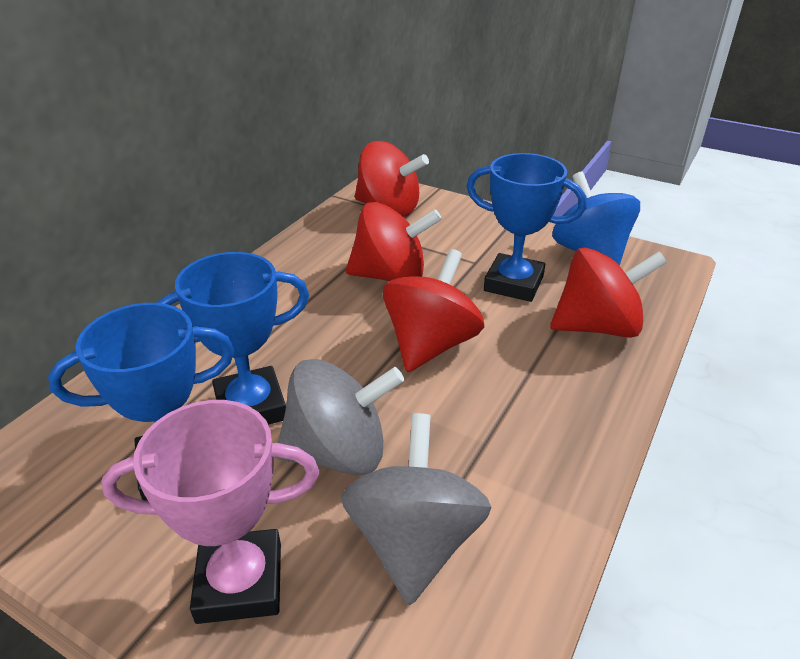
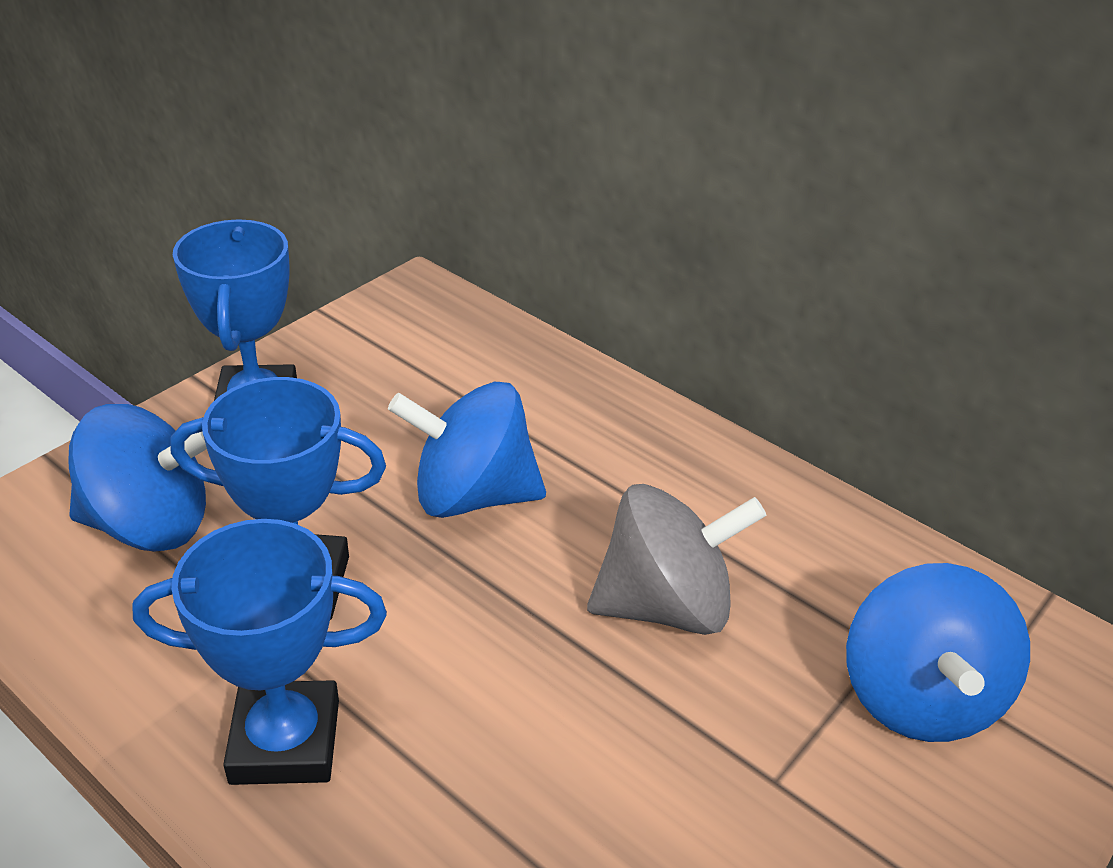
blue spinning top: [552,172,640,266] = 1 -> [68,404,207,552] [388,382,546,518] [846,563,1030,742] = 3
grey spinning top: [276,359,404,476] [341,413,492,605] = 2 -> [587,484,767,635] = 1
pink trophy: [101,400,319,624] = 1 -> none = 0
red spinning top: [346,202,442,282] [355,141,429,217] [383,249,484,372] [550,247,667,338] = 4 -> none = 0

